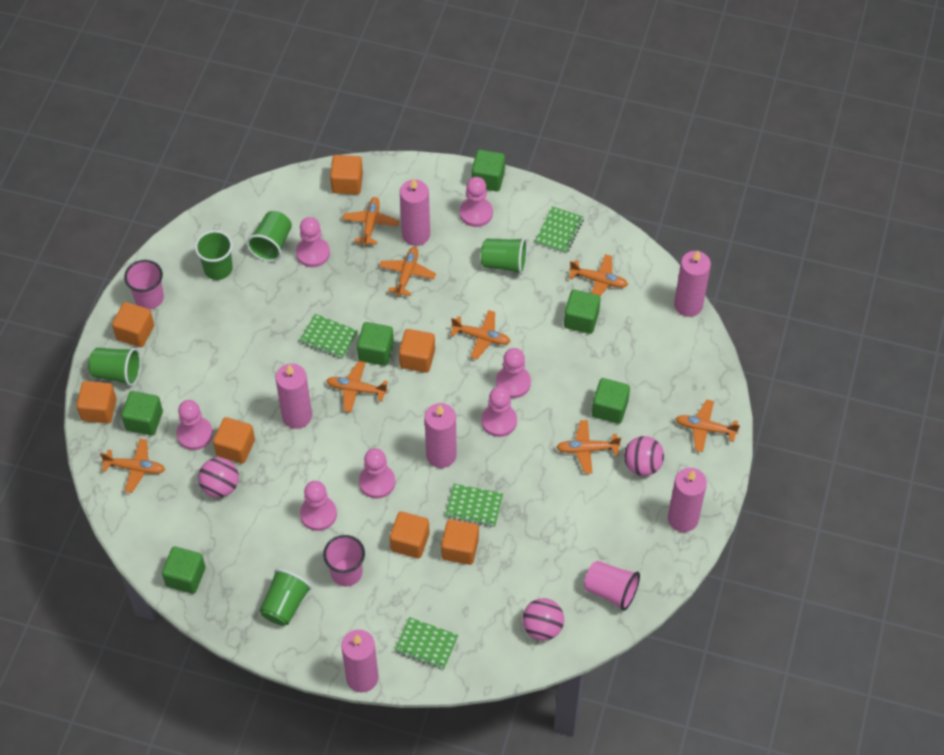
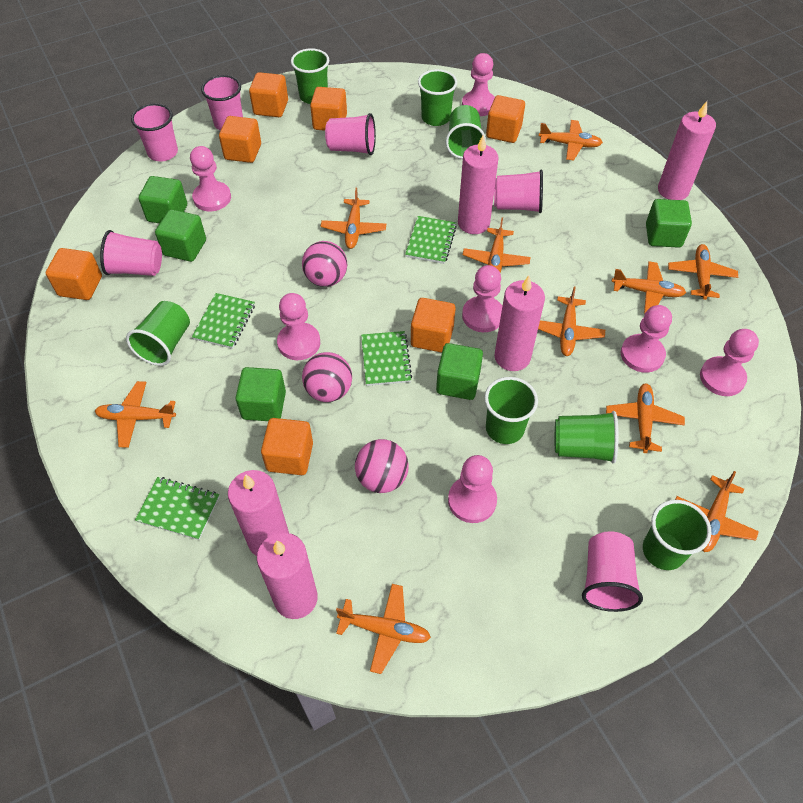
green cube: [121,391,163,436] [162,547,206,594] [357,322,394,366] [472,150,505,191] [564,290,601,334] [592,378,630,424] = 6 -> [139,176,187,223] [155,209,206,262] [236,367,286,421] [436,343,483,400] [646,199,692,248] = 5
green cup: [88,348,141,386] [195,230,233,280] [246,211,292,262] [259,569,312,626] [481,237,527,275] = 5 -> [126,301,190,366] [291,48,329,104] [418,69,457,126] [446,105,486,159] [485,377,538,444] [555,411,619,463] [643,500,711,570] = 7
orange plane: [100,439,165,493] [326,361,388,412] [343,197,399,246] [379,247,436,296] [450,310,511,359] [556,420,621,474] [569,254,628,296] [676,400,740,452] = 8 -> [95,381,176,448] [321,188,386,249] [336,584,431,674] [463,218,531,273] [538,287,605,356] [539,120,603,160] [606,383,685,453] [611,261,686,313] [668,244,738,300] [675,471,759,552] = 10
pink candle: [275,363,312,429] [341,630,378,693] [400,178,430,246] [425,403,457,468] [668,468,707,532] [674,251,711,317] = 6 -> [228,470,289,556] [257,533,318,619] [458,135,499,234] [494,276,545,371] [658,101,716,200] = 5
pink cup: [124,260,164,309] [323,535,365,587] [584,561,640,611] = 3 -> [100,230,162,276] [131,103,178,162] [201,75,243,131] [325,113,376,155] [494,170,543,213] [582,532,643,612] = 6

